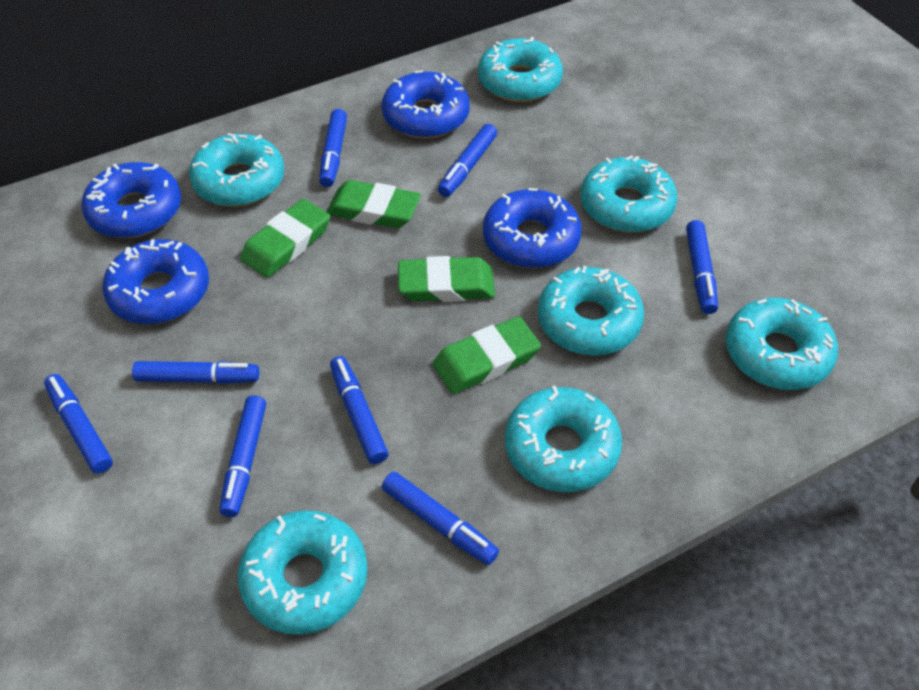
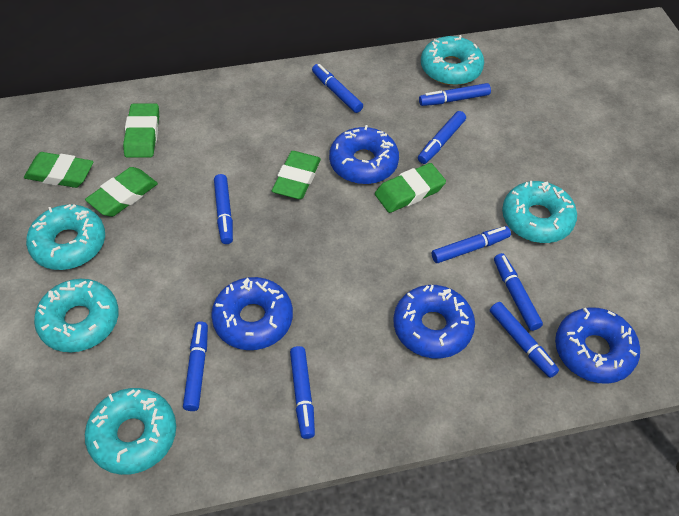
blue marker: [44,374,113,474] [132,361,259,384] [220,395,266,517] [319,109,347,187] [330,356,389,464] [382,472,499,565] [438,124,497,197] [686,220,718,314] = 8 -> [183,321,208,411] [214,174,233,244] [290,346,315,439] [312,64,363,113] [418,111,466,164] [419,83,491,106] [432,226,511,263] [490,302,559,378] [494,253,543,331] = 9
green eraser: [240,199,330,278] [327,180,421,228] [398,256,495,302] [433,316,541,394] = 4 -> [24,152,94,188] [85,167,158,217] [123,103,159,158] [272,151,321,199] [375,163,446,213] = 5
turquoise donut: [189,133,284,207] [238,510,367,635] [478,37,563,102] [505,386,622,492] [538,265,644,355] [581,155,677,233] [726,298,838,390] = 7 -> [26,204,105,270] [34,279,119,352] [85,388,176,475] [421,35,484,85] [502,181,577,243] = 5

